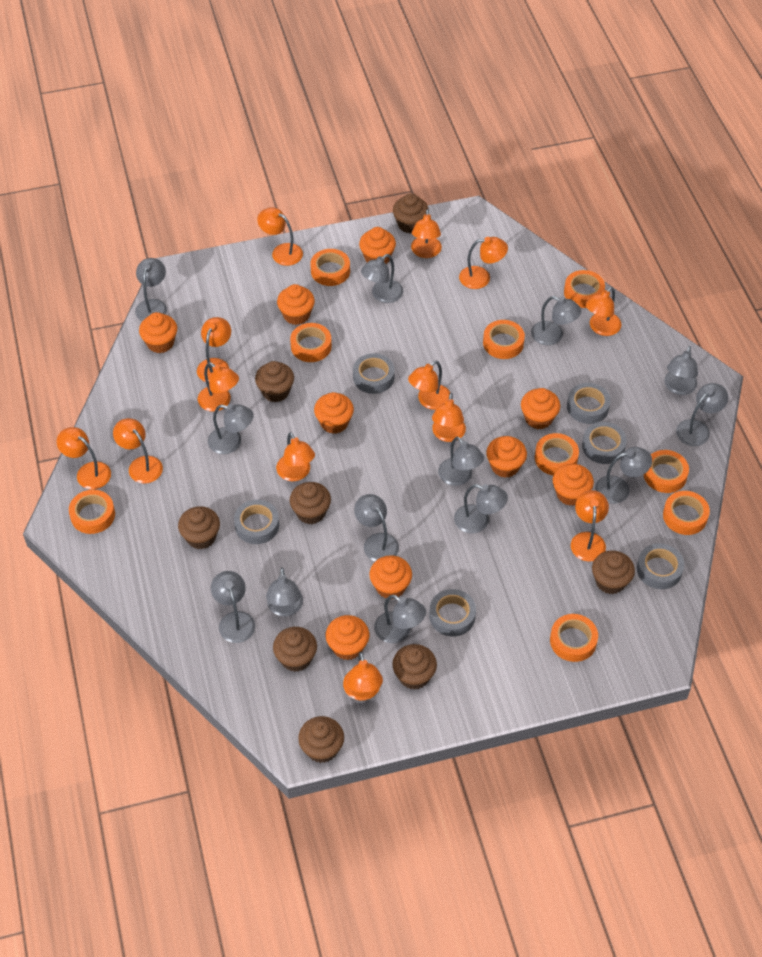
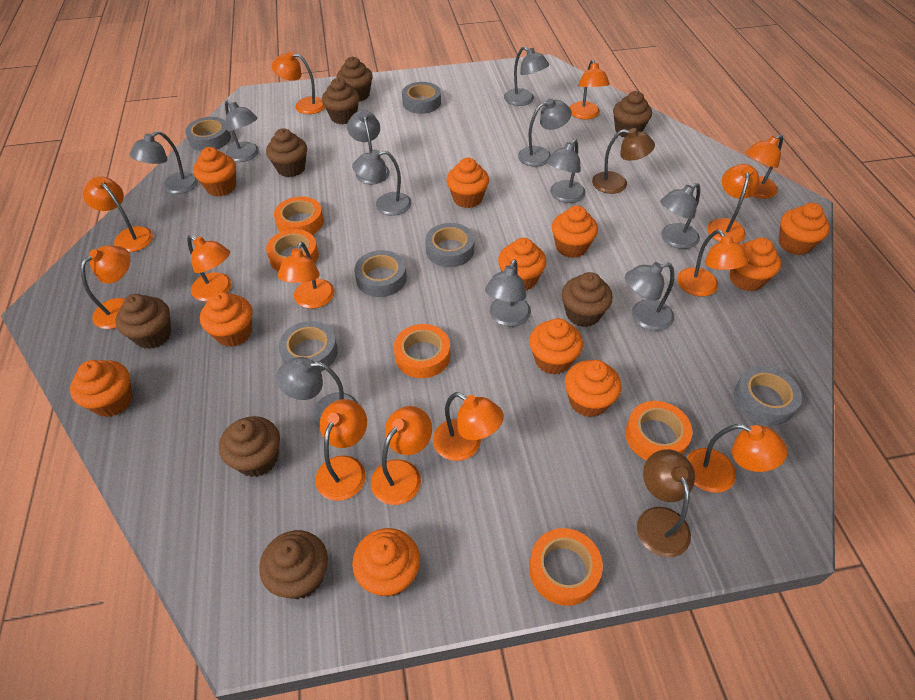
brown lamp: none = 0 -> [592,128,655,194] [637,449,695,557] = 2
grey lamp: [135,258,167,321] [208,404,254,454] [211,571,255,643] [266,568,303,616] [354,494,399,561] [361,254,403,303] [374,595,426,643] [438,437,484,486] [454,484,508,533] [531,296,582,345] [595,447,652,504] [664,346,698,395] [676,383,728,446] = 13 -> [130,131,198,194] [225,100,259,162] [276,357,358,427] [347,110,390,184] [352,149,411,216] [485,259,531,327] [504,46,549,106] [518,98,572,167] [547,139,586,203] [625,262,674,331] [660,183,700,249] = 11
orange cupcake: [139,312,177,353] [277,284,315,325] [314,392,354,434] [326,615,369,660] [359,227,396,264] [369,555,412,599] [486,436,527,478] [521,388,560,429] [553,464,594,506] = 9 -> [70,360,133,417] [193,147,236,197] [200,292,252,347] [352,528,420,597] [446,158,489,208] [498,238,547,290] [529,318,583,375] [552,206,598,258] [565,360,622,417] [730,238,781,291] [779,203,830,255] = 11
orange tape: [69,490,115,534] [290,323,332,362] [311,249,350,286] [483,320,525,359] [535,433,579,475] [550,614,598,662] [564,270,605,308] [644,450,689,493] [663,491,710,535] = 9 -> [266,229,319,272] [274,196,324,235] [394,324,450,378] [529,528,603,606] [625,401,692,460] = 5

